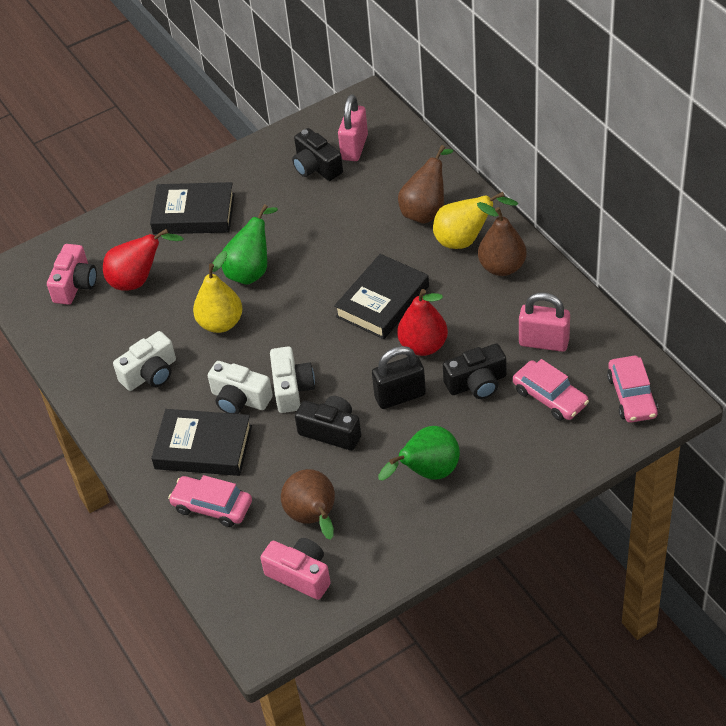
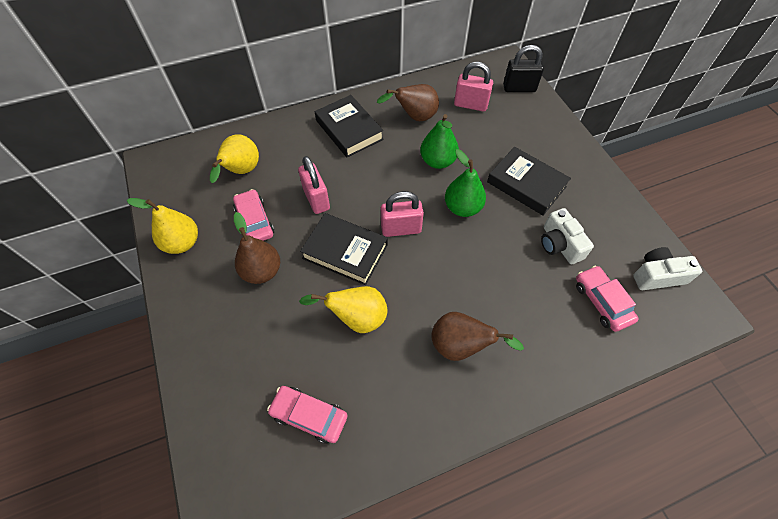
black camera: [292,128,343,181] [295,396,361,451] [443,343,507,399] = 3 -> none = 0
pink camera: [47,244,97,305] [260,538,331,600] = 2 -> none = 0
pink padlock: [338,94,368,161] [519,292,570,352] = 2 -> [298,156,330,214] [381,191,424,237] [454,62,493,111] = 3
red pear: [103,229,184,291] [397,289,448,356] = 2 -> none = 0
white camera: [113,331,176,391] [208,361,273,414] [270,346,315,413] = 3 -> [541,208,594,264] [633,247,702,290] = 2
yellow pear: [193,251,242,333] [433,192,518,249] = 2 -> [126,198,198,254] [210,134,259,183] [299,286,387,333] = 3

